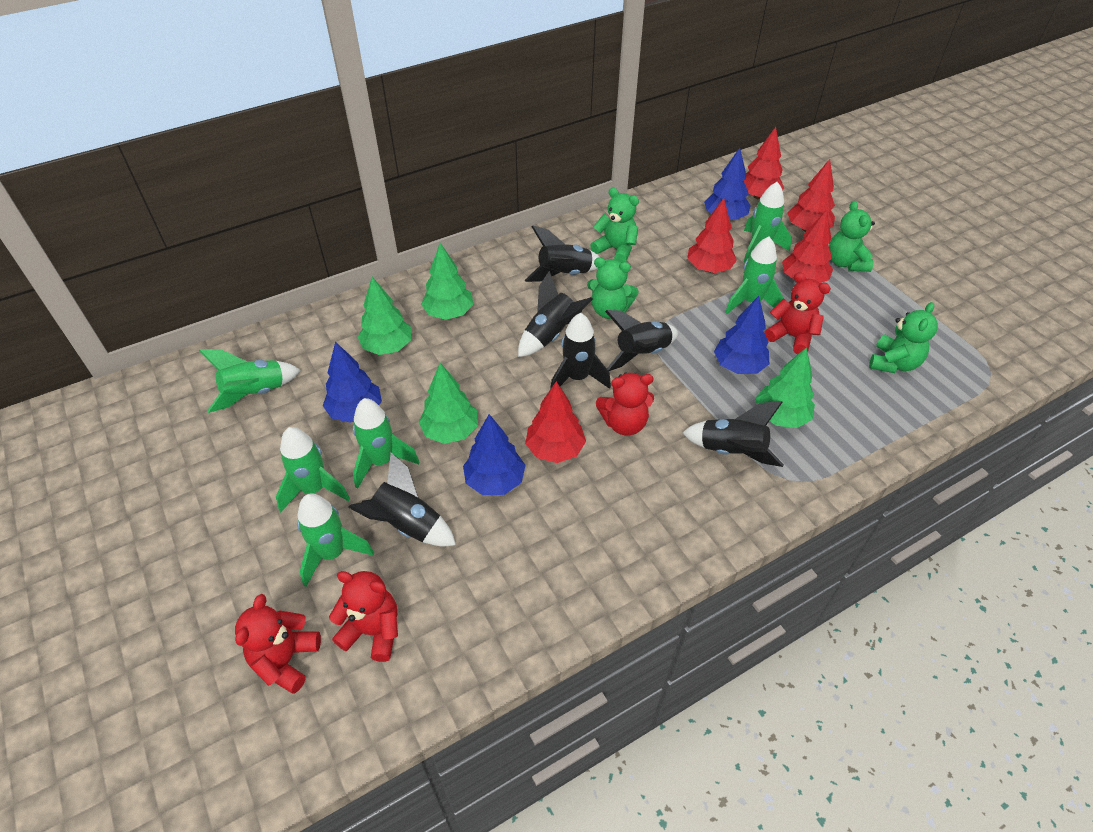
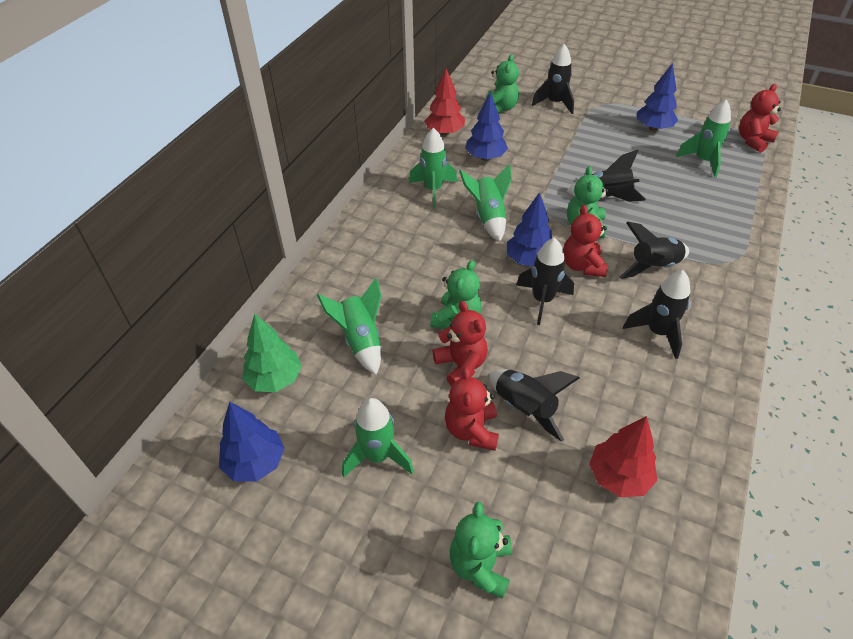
green rocket: [199,349,301,413] [276,427,350,512] [297,493,374,587] [353,398,419,489] [725,237,783,314] [744,182,792,262] = 6 -> [317,278,382,375] [342,398,414,477] [409,128,457,208] [459,163,512,242] [676,99,731,178] = 5
green tree: [358,277,412,355] [419,363,478,444] [421,243,473,320] [755,347,815,428] = 4 -> [242,314,302,392] = 1
red tree: [525,381,586,463] [687,198,737,273] [744,127,784,200] [782,209,833,283] [788,159,835,232] = 5 -> [425,68,465,136] [589,416,657,497] = 2

